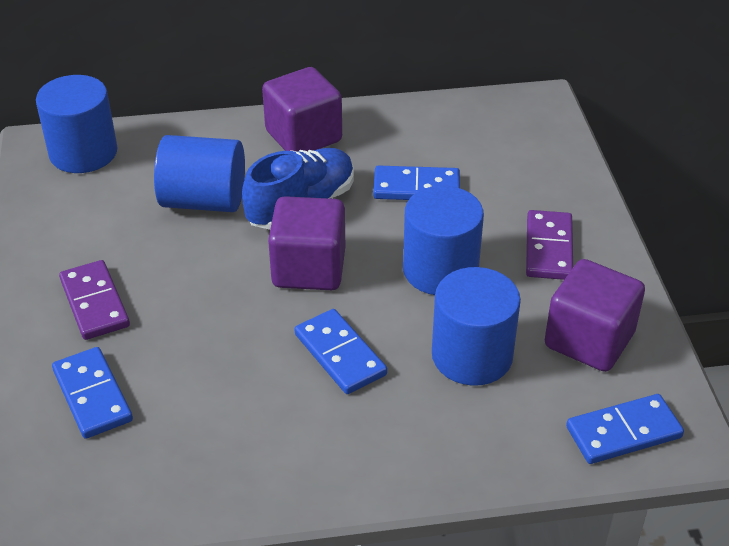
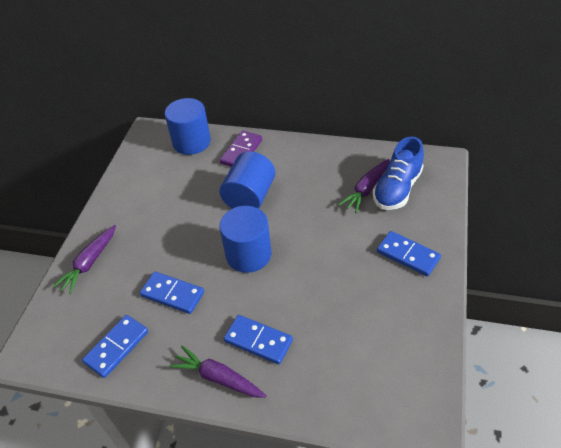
blue cylinder: [36,75,118,173] [154,135,245,212] [403,186,484,295] [432,267,521,386] = 4 -> [165,98,211,155] [219,206,272,273] [220,151,275,209] = 3
purple carrot: none = 0 -> [52,225,116,294] [169,346,267,398] [338,159,390,213] = 3
purple cube: [262,67,342,151] [268,196,345,290] [545,259,645,372] = 3 -> none = 0
purple domino: [59,260,130,340] [526,210,573,280] = 2 -> [220,131,262,167] = 1

